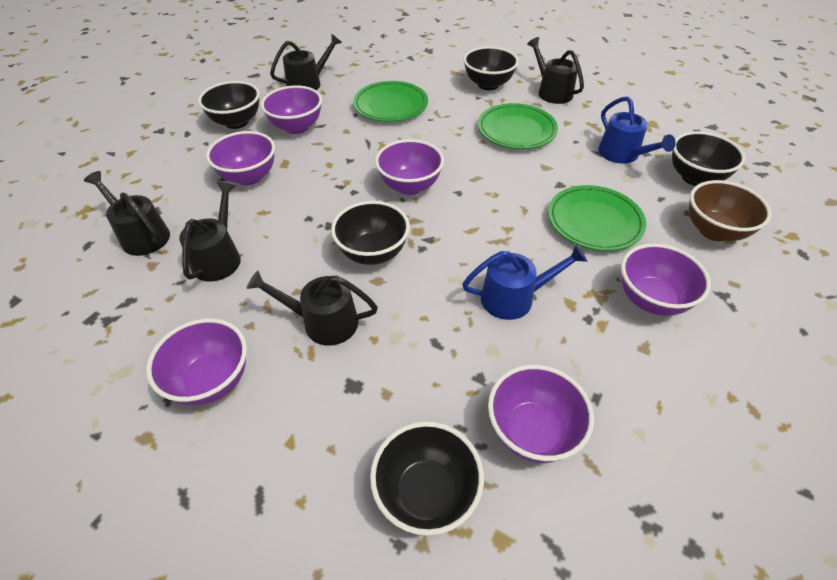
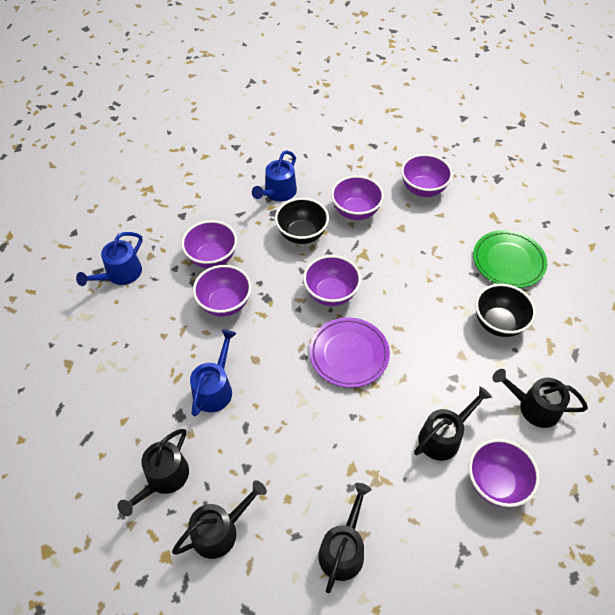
black bowl: [198,81,260,129] [331,201,410,265] [370,422,484,536] [463,46,519,90] [672,131,745,186] = 5 -> [275,198,329,244] [475,284,536,337] = 2
blue watering can: [462,244,588,320] [598,96,676,164] = 2 -> [76,232,143,286] [190,330,237,416] [252,150,297,201] = 3
brown bowl: [689,180,771,241] = 1 -> none = 0
green plate: [353,81,428,122] [478,103,558,149] [548,185,646,251] = 3 -> [473,230,547,288] = 1
purple plate: none = 0 -> [309,317,390,388] = 1

